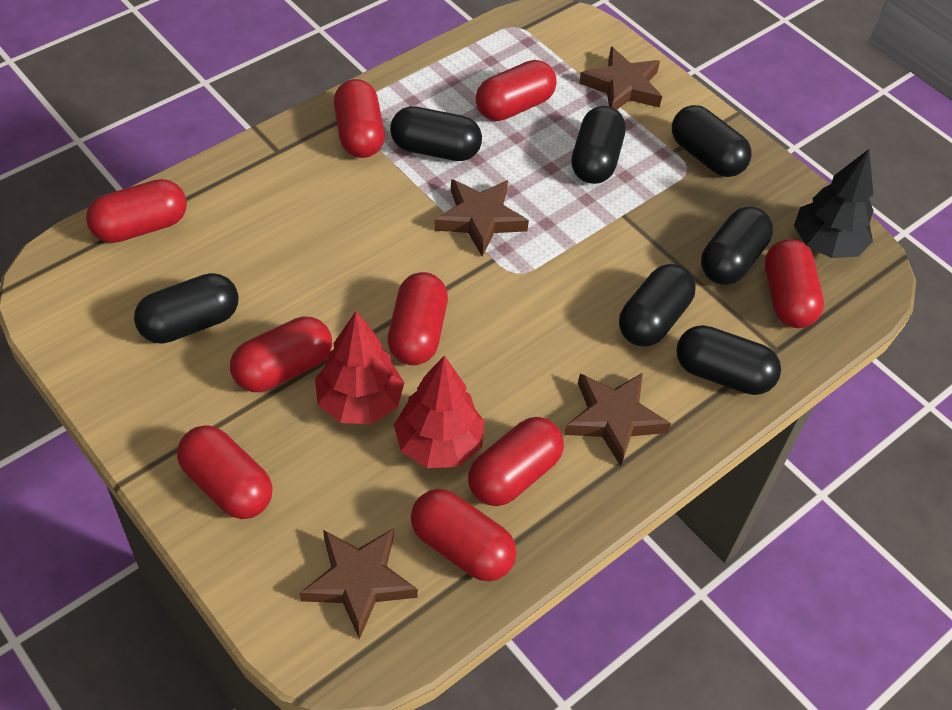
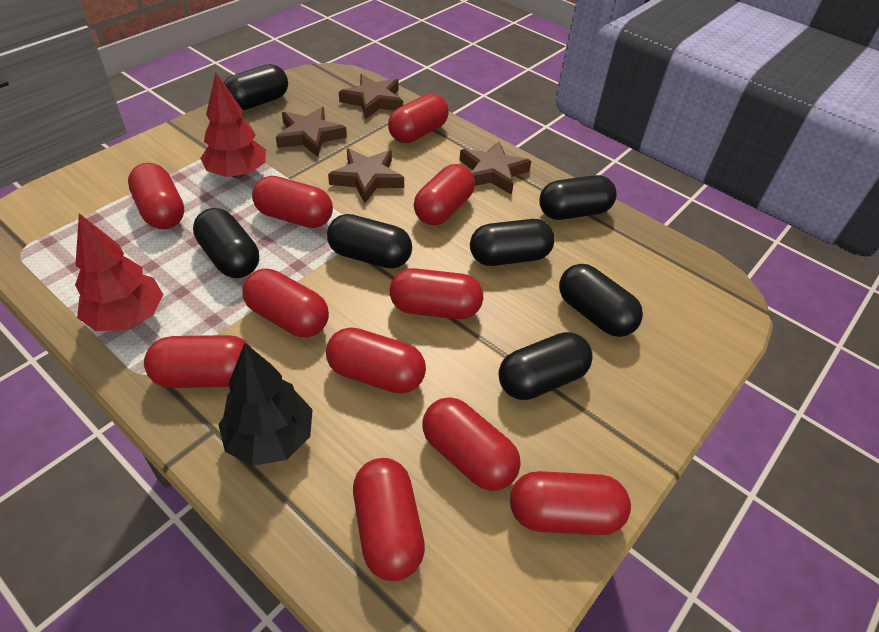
red capsule: [86,179,187,243] [177,425,273,519] [230,316,332,392] [334,79,385,158] [388,272,448,365] [411,489,517,581] [468,417,564,506] [476,60,557,121] [765,239,824,328] = 9 -> [128,163,184,229] [144,335,251,388] [242,269,329,337] [252,176,333,228] [326,327,426,394] [353,458,425,581] [388,93,449,143] [390,268,483,319] [414,164,475,225] [423,397,521,491] [510,471,631,535] = 11

